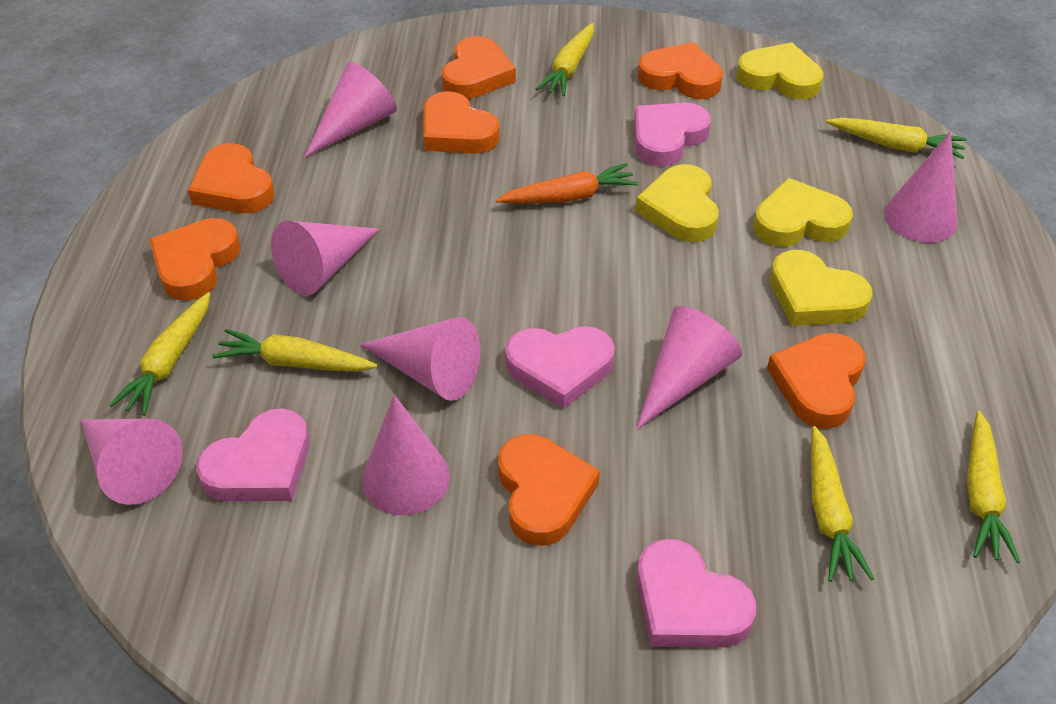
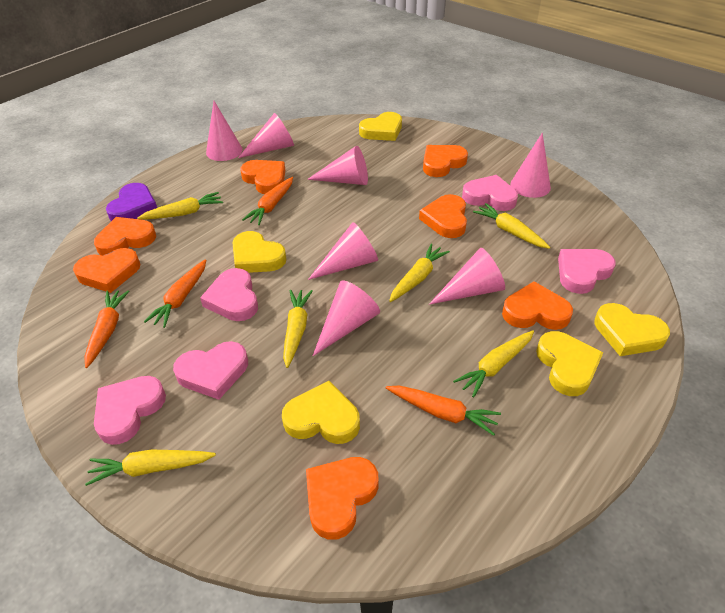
orange carrot: [496,163,638,204] = 1 -> [84,290,129,368] [144,259,206,328] [242,177,293,225] [386,386,501,436] = 4
pink heart: [196,408,310,501] [505,326,615,409] [634,103,711,166] [637,539,756,648] = 4 -> [94,376,166,445] [173,341,248,400] [200,268,258,321] [462,175,518,211] [558,249,616,294] = 5
purple heart: none = 0 -> [106,183,157,221] = 1
yellow heart: [635,164,719,242] [736,42,823,100] [753,178,853,247] [770,250,873,326] = 4 -> [232,231,286,273] [282,381,360,444] [359,112,402,141] [536,331,603,396] [594,303,670,356] = 5

